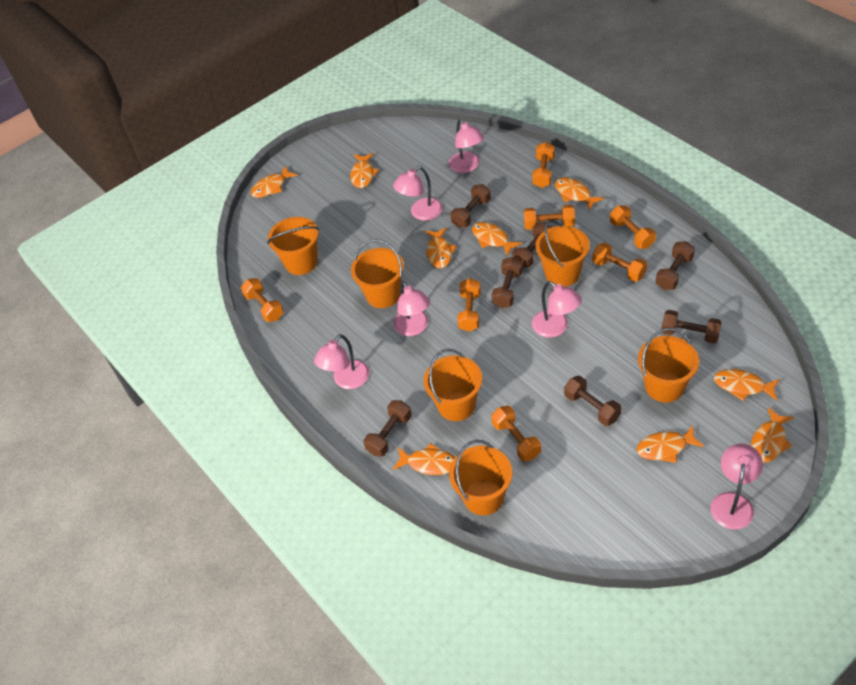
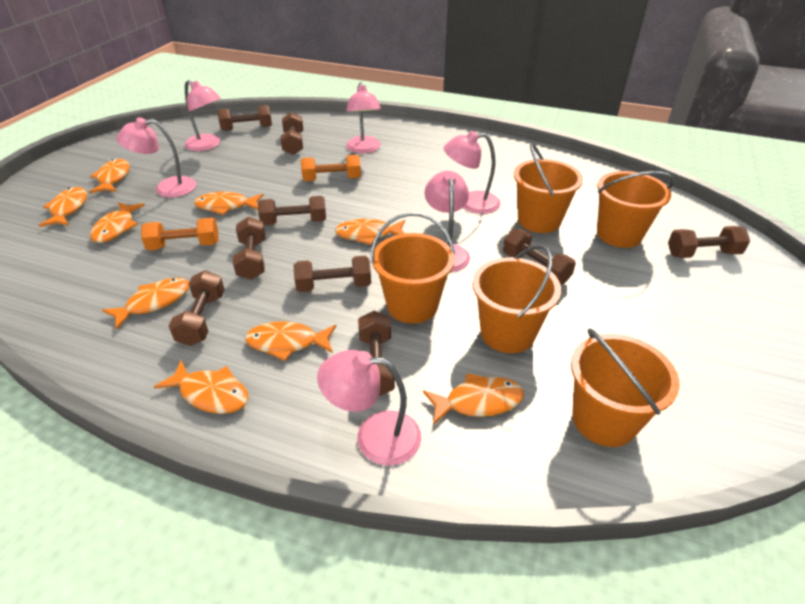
brown dumbbell: [363,400,412,457] [450,184,491,228] [492,257,523,308] [512,222,552,268] [564,376,621,426] [656,241,695,290] [661,310,722,344] = 7 -> [169,270,225,346] [218,105,272,131] [233,217,266,280] [258,196,326,225] [280,112,303,155] [294,256,371,292] [358,311,395,396] [503,228,576,285] [668,226,750,258] = 9
orange bucket: [267,217,319,275] [351,239,404,308] [424,349,482,421] [449,440,513,515] [535,220,590,287] [638,328,699,403] = 6 -> [371,212,455,323] [472,245,561,353] [514,143,583,233] [571,329,680,447] [597,171,674,248] = 5
orange dumbbell: [241,278,284,322] [457,278,481,332] [491,406,541,462] [524,205,575,230] [532,142,555,188] [592,243,647,282] [610,205,656,249] = 7 -> [141,218,218,250] [301,155,361,181] = 2

